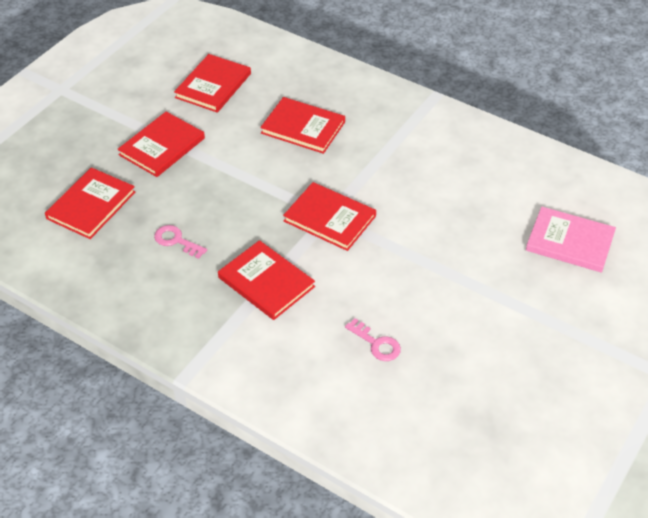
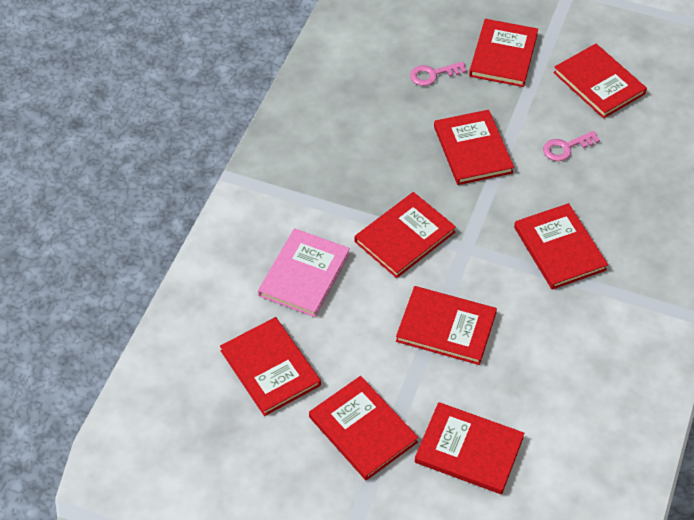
red book: [45,167,135,239] [118,112,205,177] [174,54,251,113] [218,240,315,320] [260,97,345,154] [283,182,376,251] = 6 -> [220,317,321,416] [309,376,419,481] [355,192,456,278] [396,286,497,365] [415,402,524,494] [434,110,514,185] [469,19,538,87] [514,203,608,290] [553,44,647,119] = 9

